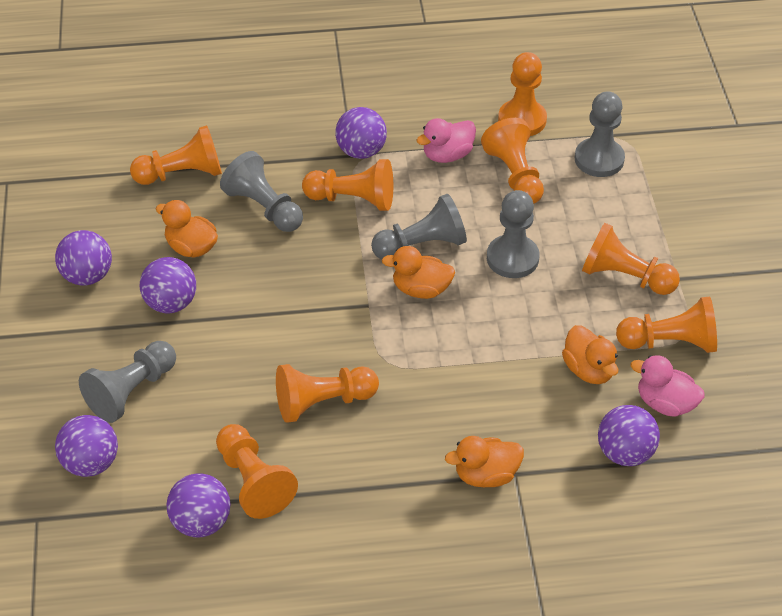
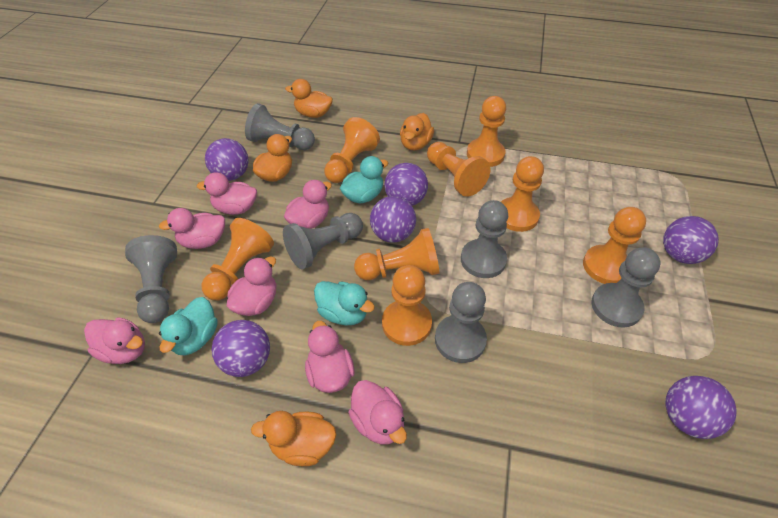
grey pawn: [79,341,176,423] [220,151,303,232] [371,194,467,259] [487,190,540,278] [575,92,625,177] = 5 -> [125,235,177,323] [245,103,315,150] [283,213,363,270] [435,282,487,363] [461,200,508,278] [591,247,660,327] = 6
pink duck: [416,118,476,163] [631,355,705,417] = 2 -> [84,317,145,364] [159,208,225,249] [197,172,257,215] [227,256,277,316] [284,180,332,229] [305,321,355,393] [348,380,407,445] = 7
turquoise duck: none = 0 -> [159,297,218,355] [314,281,375,325] [340,156,388,203] = 3

